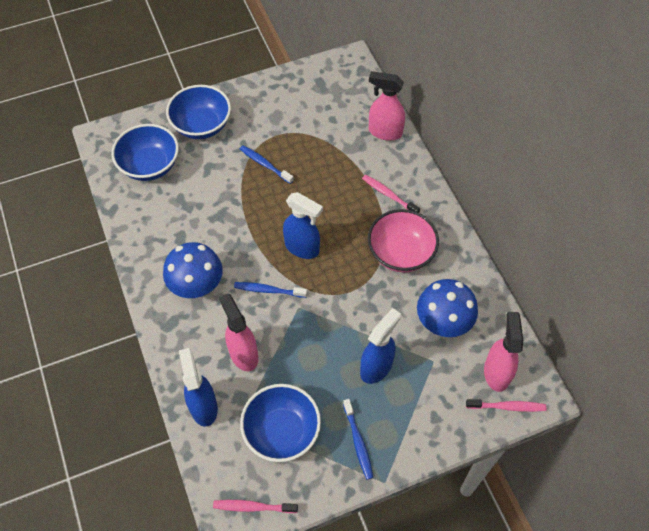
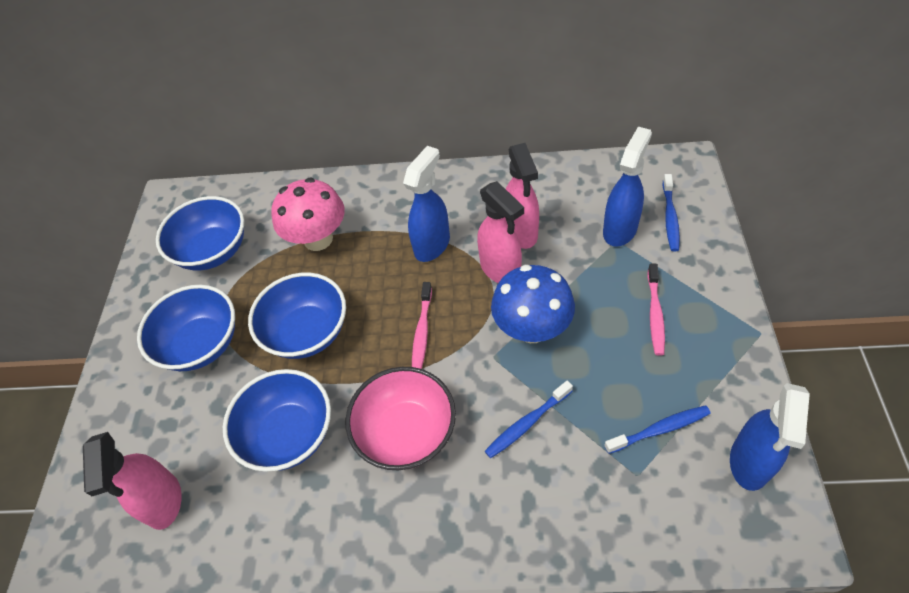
blue bowl: [111,124,179,181] [166,85,231,139] [240,384,321,462] = 3 -> [137,285,235,371] [156,196,244,270] [223,369,331,472] [248,272,346,359] = 4
blue mushroom: [163,242,223,298] [417,279,478,337] = 2 -> [491,265,575,343] = 1
pink mushroom: none = 0 -> [271,177,345,251] = 1
pink toothbrush: [213,500,298,513] [362,175,420,213] [466,399,546,412] = 3 -> [412,282,432,369] [647,264,665,356] = 2

